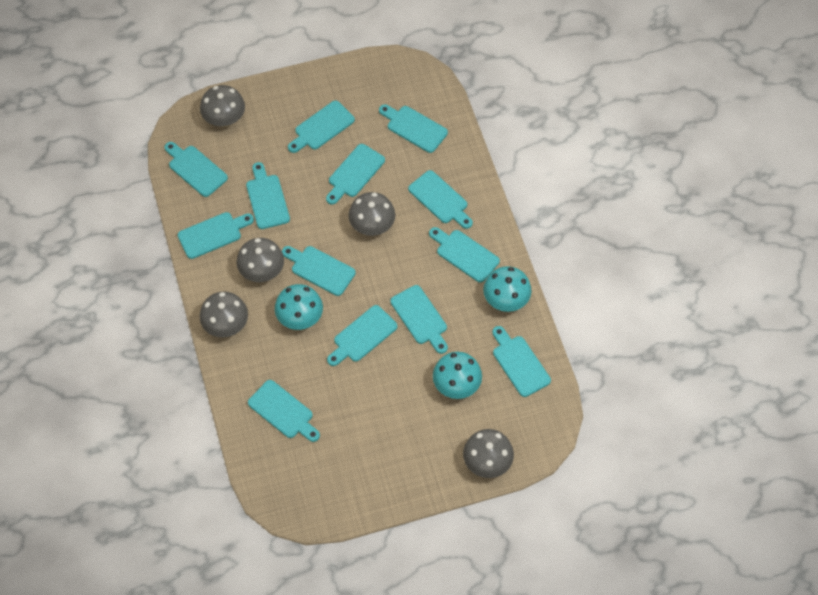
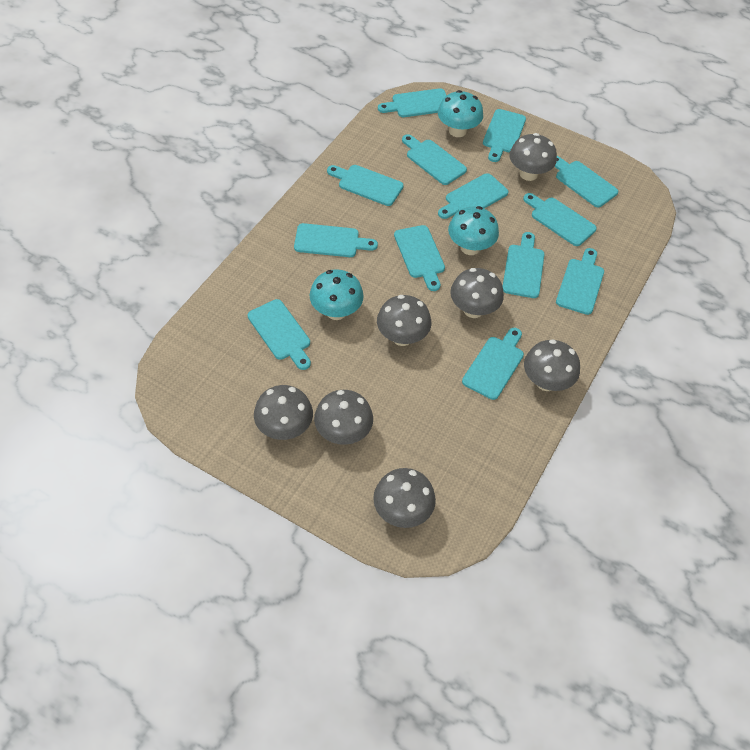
grey mushroom: [200,85,245,127] [200,292,248,337] [237,238,284,282] [349,192,395,236] [463,429,514,478] = 5 -> [254,385,313,440] [314,390,373,445] [373,468,436,528] [377,295,431,346] [450,268,504,318] [509,133,557,181] [524,339,580,391] = 7

